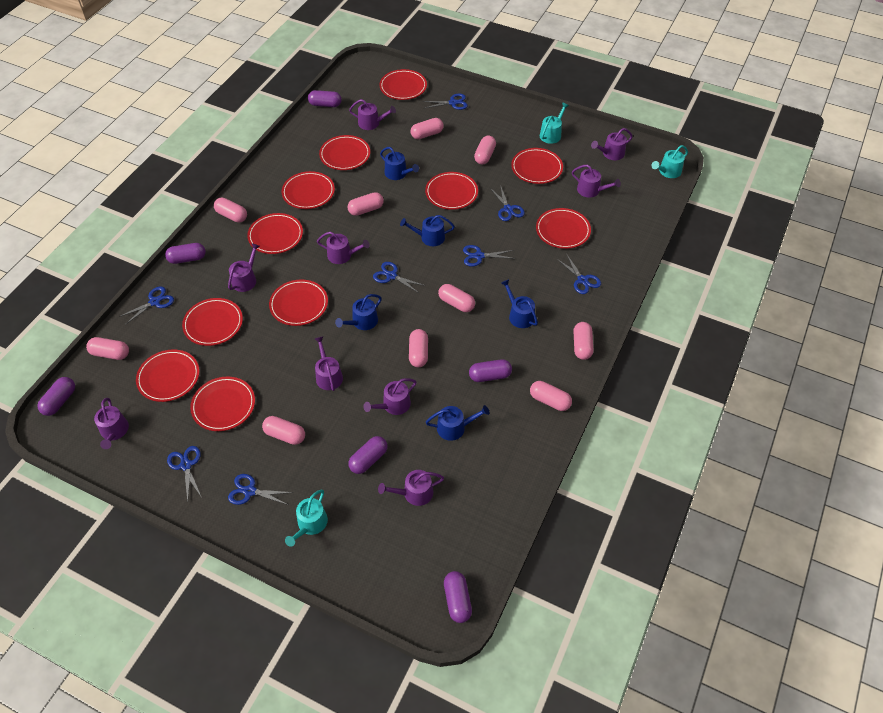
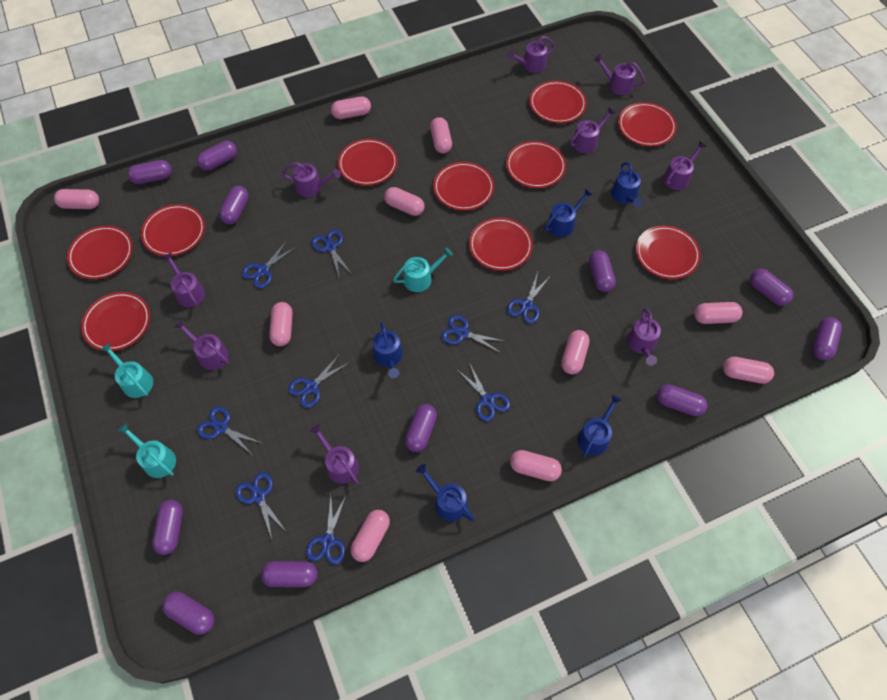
blue scissors: [119,286,174,325] [167,446,202,503] [228,474,293,505] [373,262,425,293] [423,94,468,110] [463,245,515,267] [490,185,525,221] [557,255,601,294] = 8 -> [197,406,261,454] [236,472,286,539] [242,242,296,288] [288,355,348,408] [306,496,346,565] [311,230,351,276] [441,315,504,353] [459,364,510,421] [507,272,549,324] = 9
purple capsule: [37,377,75,416] [165,243,206,264] [308,90,342,107] [348,436,387,474] [444,571,472,623] [469,359,512,382] = 6 -> [127,160,172,184] [152,500,183,555] [162,592,214,635] [197,141,237,171] [219,186,249,224] [261,561,317,587] [405,404,437,452] [589,250,616,292] [657,384,707,416] [750,269,793,306] [812,317,842,360] = 11
red plate: [136,350,199,402] [182,298,243,346] [190,377,255,431] [247,213,303,254] [269,279,328,326] [282,171,335,209] [319,135,370,170] [379,69,427,100] [425,172,478,210] [511,148,563,184] [536,208,591,249] = 11 -> [67,225,133,279] [81,292,150,351] [141,204,205,256] [338,139,398,186] [433,162,494,211] [469,217,533,271] [506,141,566,188] [529,81,587,123] [618,102,677,147] [636,225,701,279] = 10

